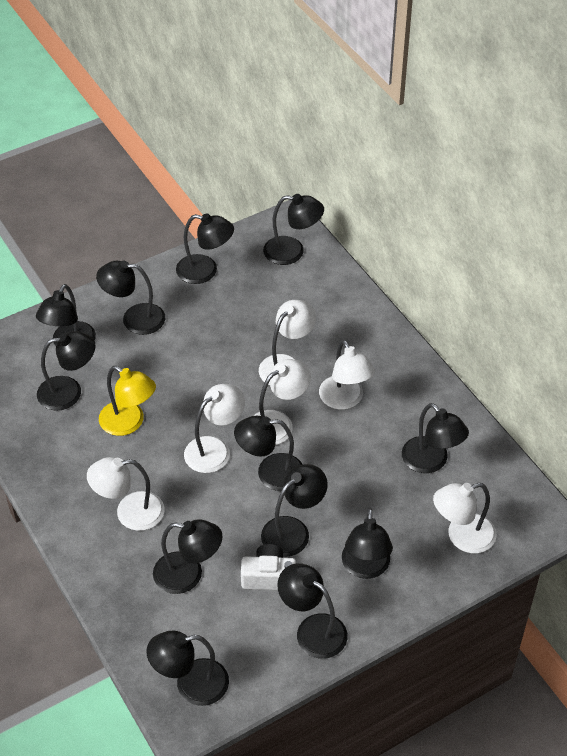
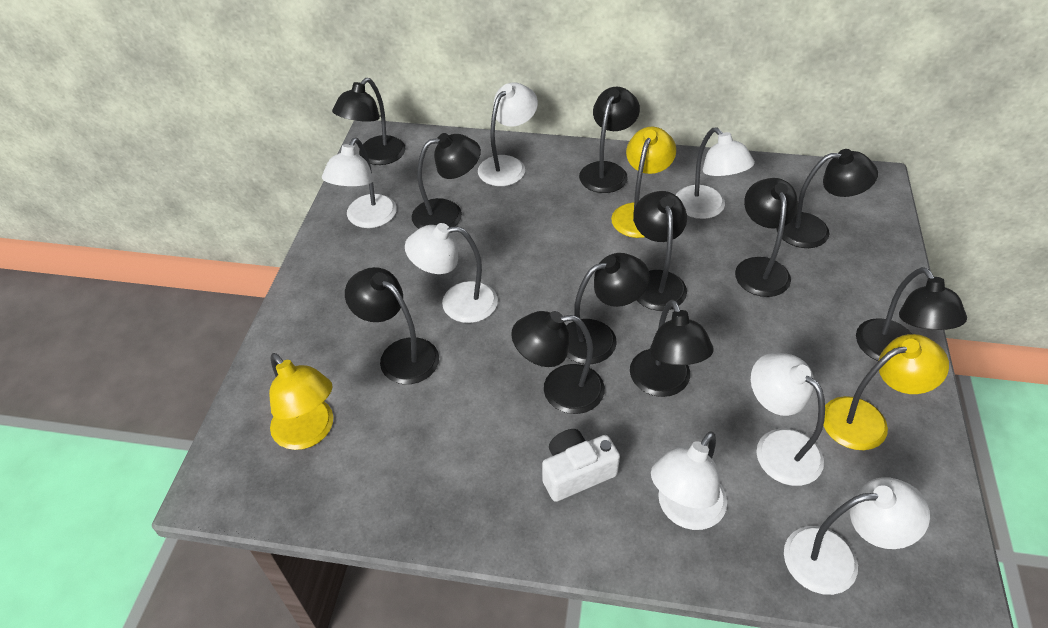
black lamp: [36,284,96,346] [37,331,95,411] [96,260,165,335] [146,631,229,706] [153,520,222,594] [176,213,234,284] [234,416,303,491] [261,464,328,557] [263,194,324,265] [277,563,348,659] [342,508,393,579] [402,403,469,473] = 12 -> [332,78,405,165] [345,267,439,384] [412,133,481,229] [511,311,605,414] [566,253,650,364] [579,87,640,193] [630,300,714,397] [633,191,687,311] [735,178,798,297] [776,149,878,248] [856,267,967,361] = 11
white lamp: [87,457,164,531] [184,384,245,473] [253,359,311,445] [259,300,316,385] [319,340,375,410] [433,483,497,553] = 6 -> [322,138,397,228] [405,223,498,323] [478,82,538,186] [651,431,727,530] [676,128,755,219] [751,353,825,486] [784,477,930,595] = 7
yellow lamp: [99,366,156,436] = 1 -> [269,353,333,450] [611,127,676,238] [823,334,949,450] = 3

